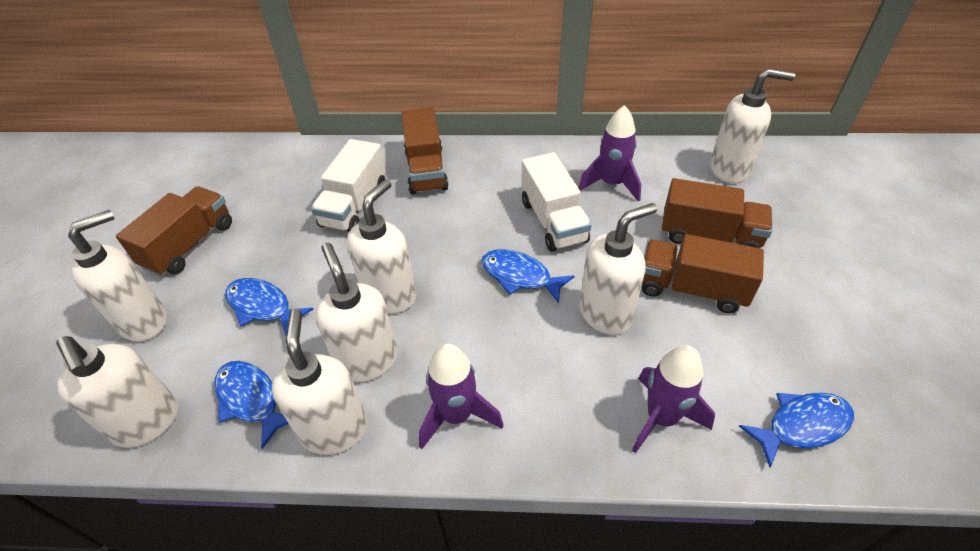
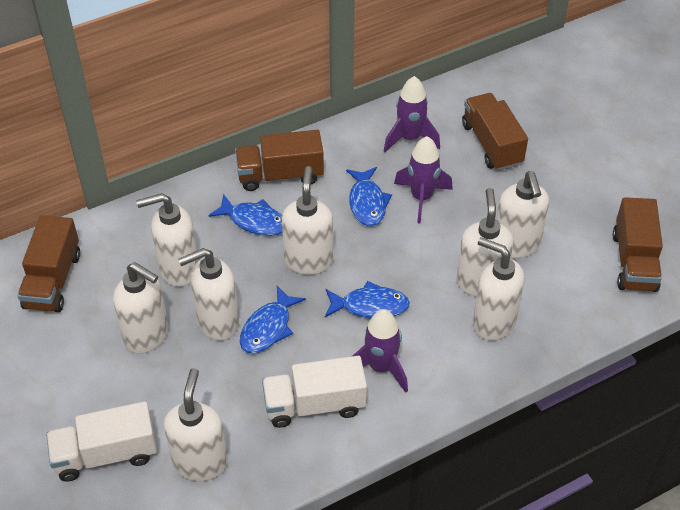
white soap dispenser: [56,336,178,448] [68,210,167,342] [272,309,368,455] [316,243,398,382] [347,179,417,314] [580,203,657,335] [710,68,795,183] = 7 -> [113,262,169,354] [136,193,198,287] [164,368,228,481] [178,248,239,341] [282,166,333,275] [456,188,514,297] [473,237,524,341] [496,171,549,258] = 8

